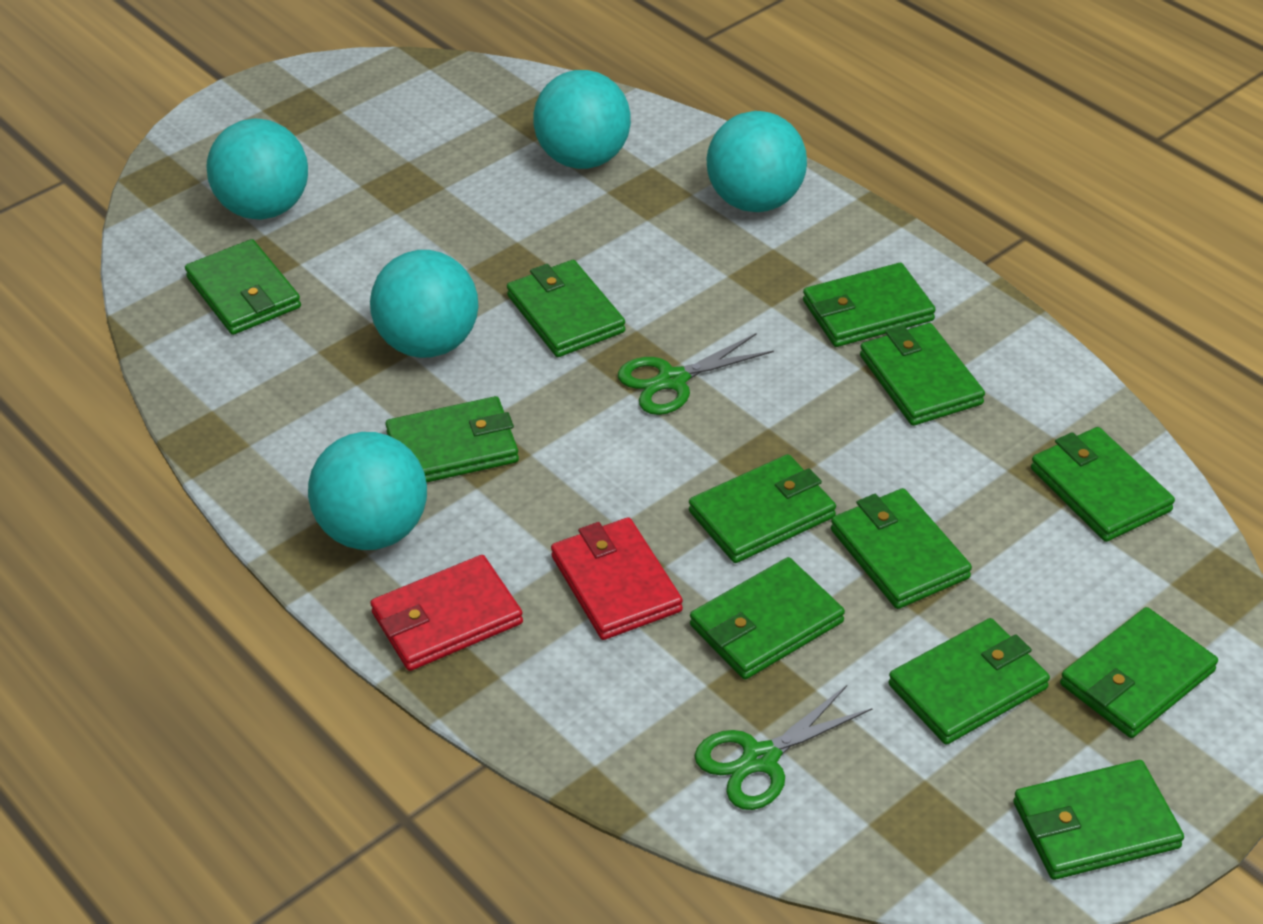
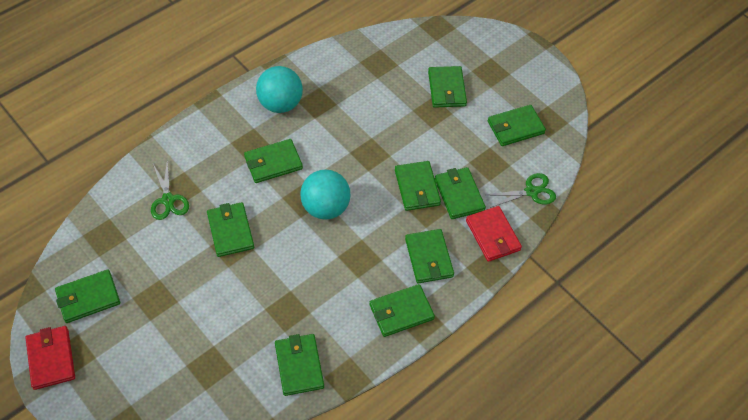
green wallet: [185,239,301,335] [386,396,519,482] [507,260,625,357] [689,454,836,563] [690,557,845,680] [803,263,936,347] [831,488,972,609] [860,323,985,426] [888,618,1050,745] [1013,760,1184,880] [1031,427,1175,542] [1060,607,1218,738] = 12 -> [55,269,120,323] [207,202,254,257] [244,139,303,183] [275,334,324,396] [369,284,435,337] [395,161,441,211] [405,229,454,283] [428,66,467,108] [435,167,486,219] [488,105,546,146] = 10
turquoise ball: [206,118,308,220] [308,432,427,550] [370,250,479,358] [533,70,631,169] [706,111,807,212] = 5 -> [256,66,303,113] [300,170,351,220] = 2

